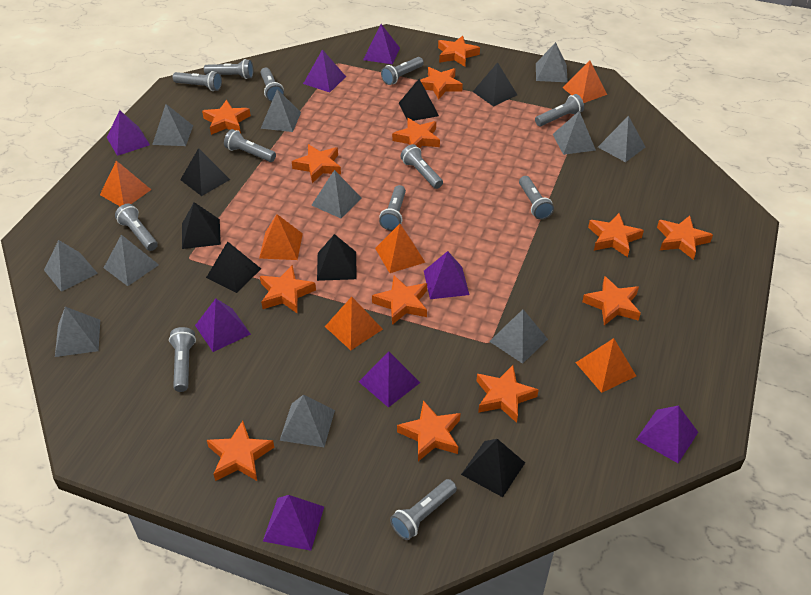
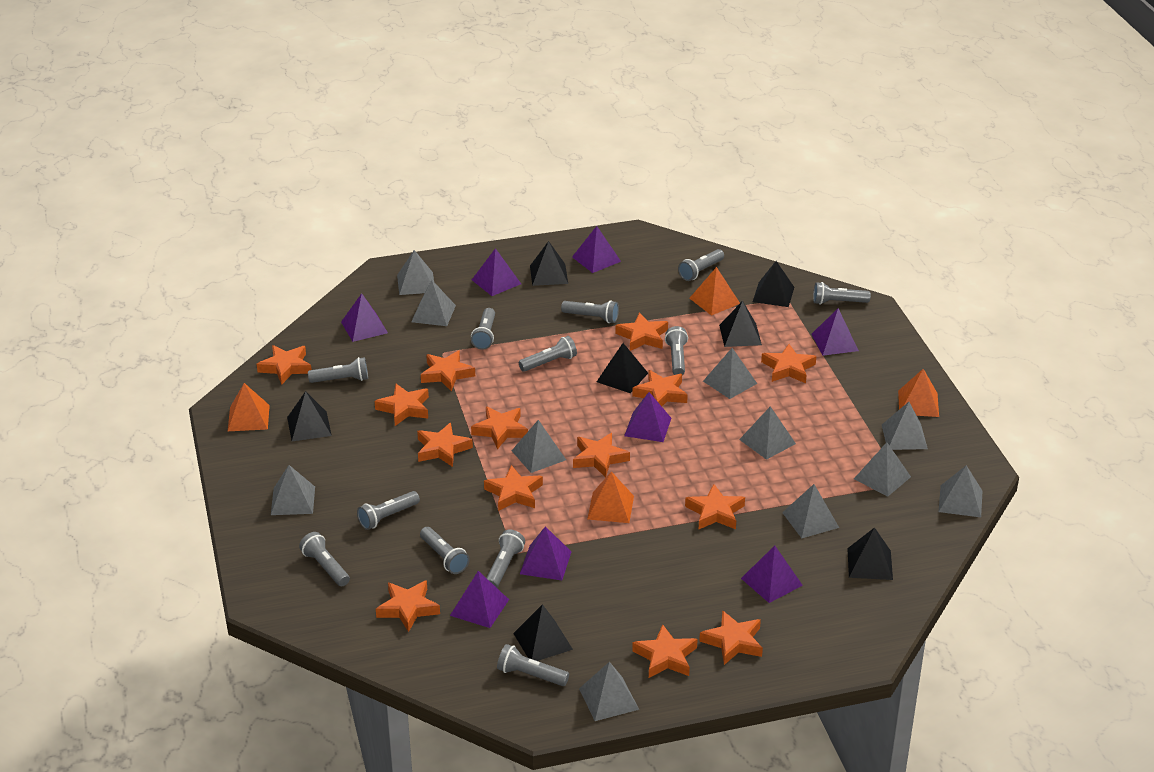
orange pyramid: [100,161,151,206] [259,214,303,260] [325,297,383,350] [375,224,426,273] [563,61,607,103] [576,338,636,393] = 6 -> [228,383,270,431] [587,471,634,523] [689,267,740,316] [898,369,939,417] = 4
orange star: [202,100,251,135] [207,421,274,481] [260,265,316,313] [292,144,341,183] [372,276,427,325] [392,118,440,148] [397,400,461,461] [420,67,463,100] [438,36,480,67] [477,365,538,423] [582,276,641,325] [588,213,644,257] [657,216,713,260] = 13 -> [257,345,312,385] [375,384,429,426] [376,580,440,632] [417,423,473,467] [421,350,475,391] [471,406,528,449] [484,465,543,511] [573,433,630,477] [615,313,668,351] [632,370,688,406] [632,624,698,678] [685,484,745,530] [699,610,763,665] [761,344,817,383] = 14

